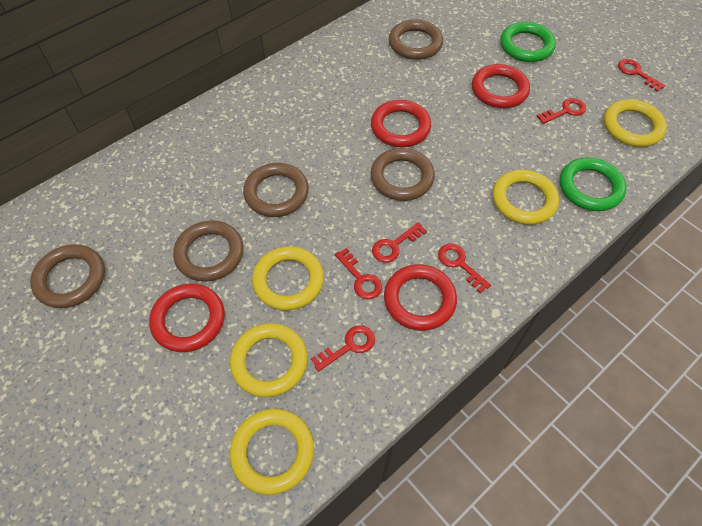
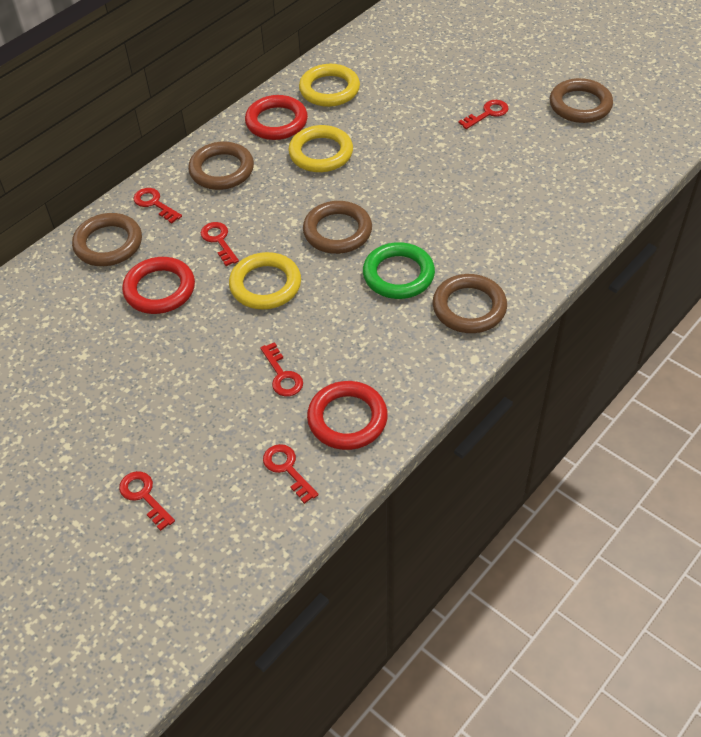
green ring: [500,22,556,62] [560,157,626,211] = 2 -> [363,242,435,299] = 1
red ring: [149,284,225,352] [371,100,431,147] [384,264,457,331] [472,64,530,108] = 4 -> [122,257,195,314] [245,95,308,140] [307,381,388,450] = 3
yellow ring: [230,323,308,397] [230,409,314,495] [252,246,324,311] [493,169,559,225] [604,99,667,147] = 5 -> [229,252,301,309] [288,125,353,172] [299,64,360,107] = 3

